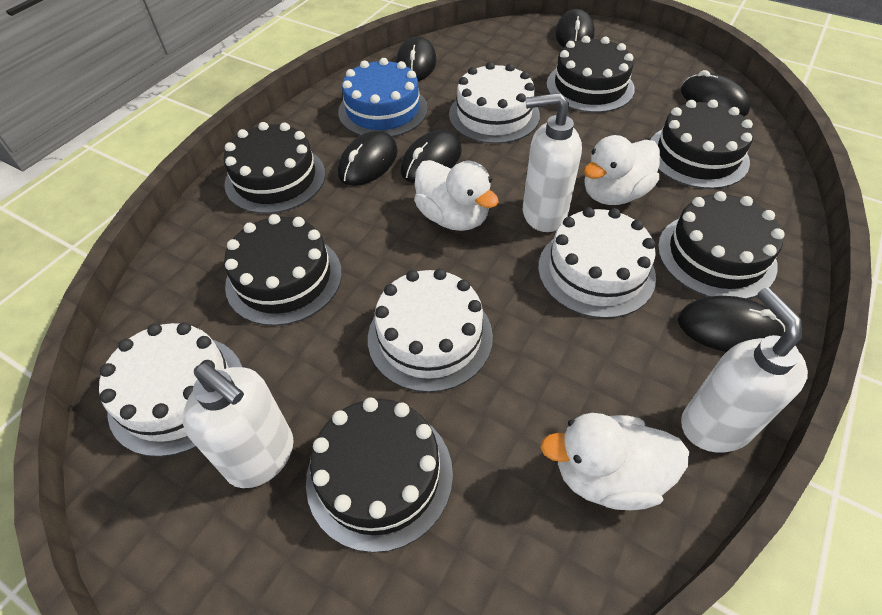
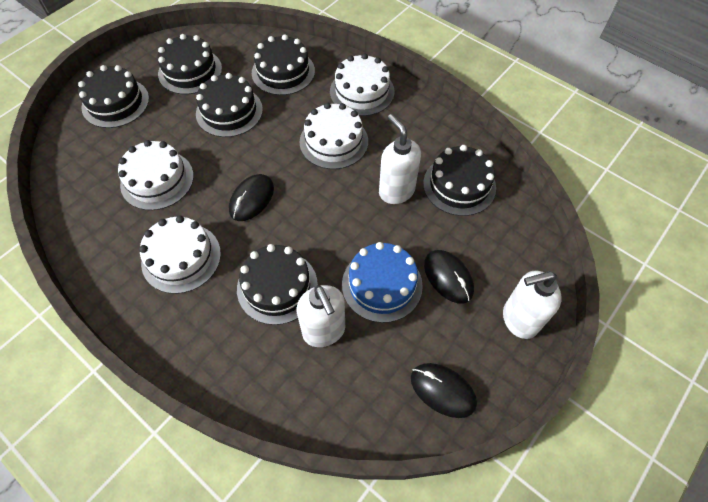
black mouse: [338,131,398,186] [396,36,437,81] [401,130,462,183] [555,9,595,48] [678,296,785,352] [681,70,750,116] = 6 -> [229,174,274,221] [411,363,477,418] [424,250,474,304] = 3
white duck: [414,160,499,231] [540,413,689,510] [583,135,660,205] = 3 -> none = 0

